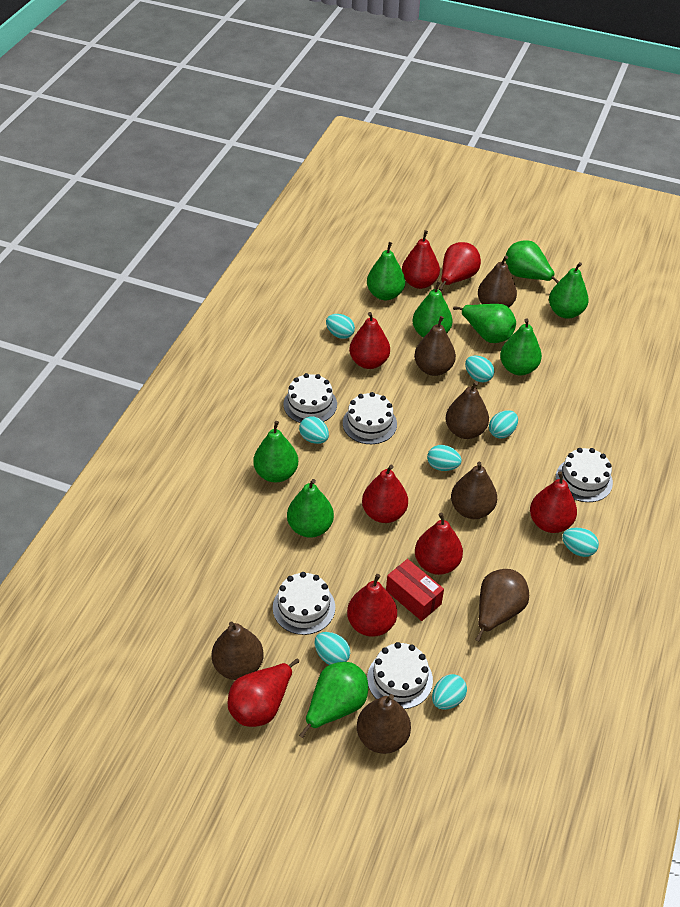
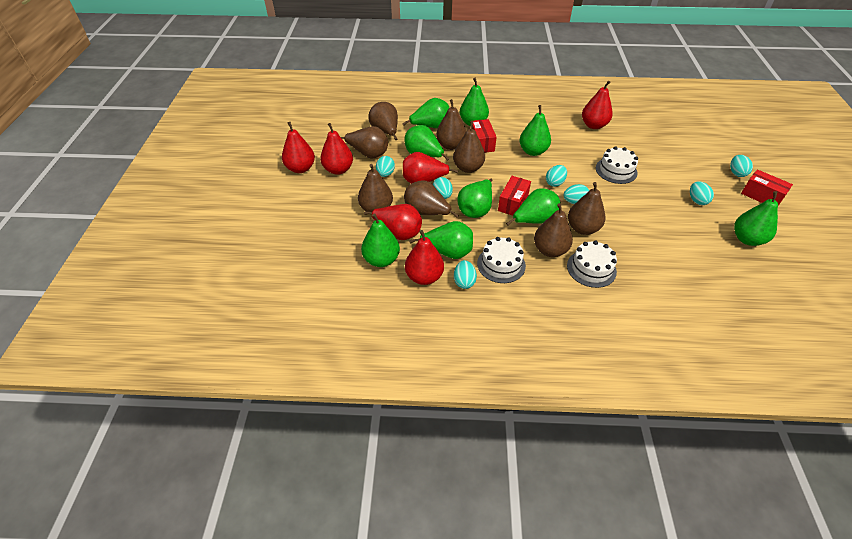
brown pear: [212,622,264,680] [357,694,411,754] [414,316,456,376] [445,381,489,439] [451,462,497,519] [475,569,529,642] [478,256,517,308] = 7 -> [341,126,388,159] [358,164,393,212] [369,102,398,140] [404,180,459,218] [436,99,466,150] [453,121,485,173] [534,203,573,257] [568,182,606,235] = 8
red box: [386,559,444,621] = 1 -> [472,119,497,153] [498,176,531,216] [741,169,793,206] = 3
red pear: [227,659,299,727] [347,574,397,637] [349,312,390,369] [362,465,408,523] [402,230,440,289] [415,513,463,575] [439,242,481,291] [530,471,577,533] = 8 -> [282,122,315,173] [320,123,353,175] [364,204,422,240] [403,152,458,184] [405,230,444,285] [582,81,612,129] = 6
turquoise egg: [299,416,329,444] [314,632,350,665] [326,314,355,339] [427,445,462,471] [432,674,467,710] [465,355,494,382] [489,410,518,439] [562,528,599,557] = 8 -> [376,156,395,177] [433,177,453,199] [454,260,477,289] [546,165,567,187] [563,184,589,204] [690,181,714,205] [730,155,753,177] = 7
white cake: [273,572,335,635] [283,373,337,423] [343,392,397,444] [367,642,433,709] [556,448,613,502] = 5 -> [477,237,526,283] [567,241,617,288] [596,146,638,184] = 3

